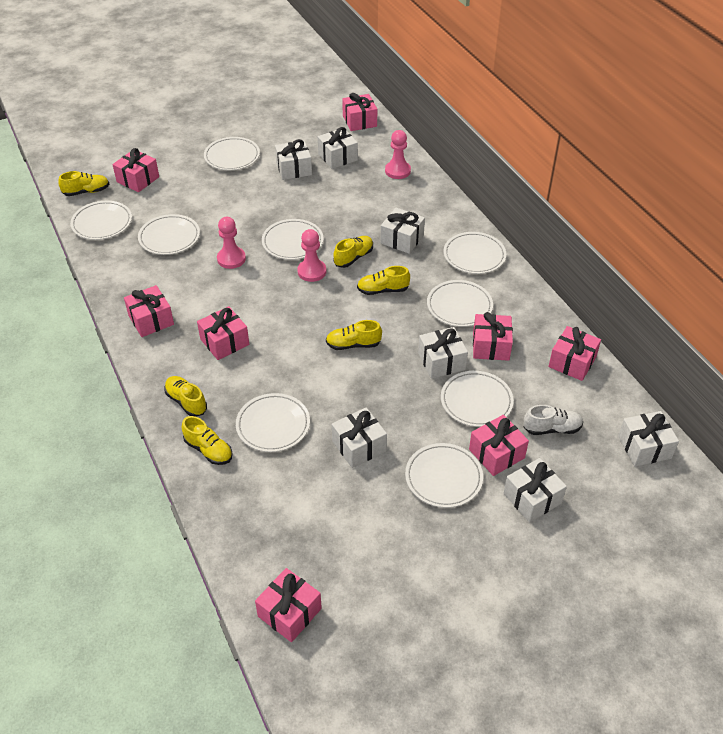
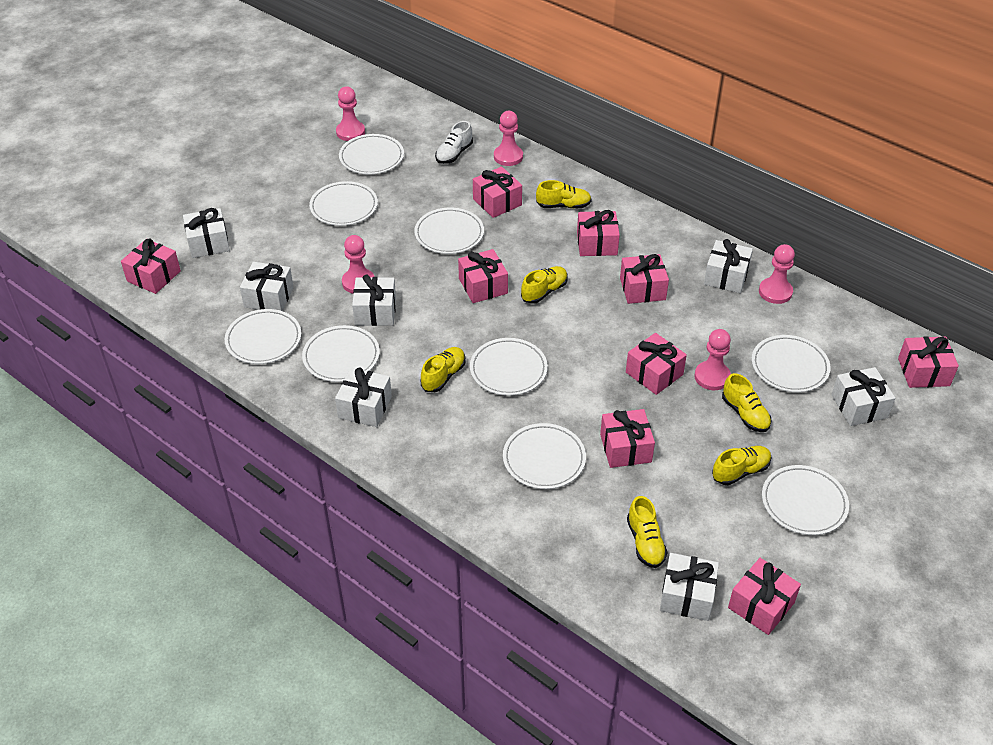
pink gift: [112,148,159,192] [124,285,174,337] [197,306,249,360] [255,568,322,642] [342,93,377,131] [469,415,529,476] [473,312,513,361] [548,326,601,381] = 8 -> [121,239,181,294] [458,249,508,303] [473,167,522,218] [577,210,620,256] [600,409,655,468] [620,254,669,304] [626,333,687,395] [728,558,801,635] [898,336,959,388] = 9
pink pawn: [217,217,246,269] [297,229,326,282] [385,130,411,179] = 3 -> [336,87,365,141] [342,235,375,294] [494,111,523,166] [695,329,731,390] [759,244,795,304] = 5

